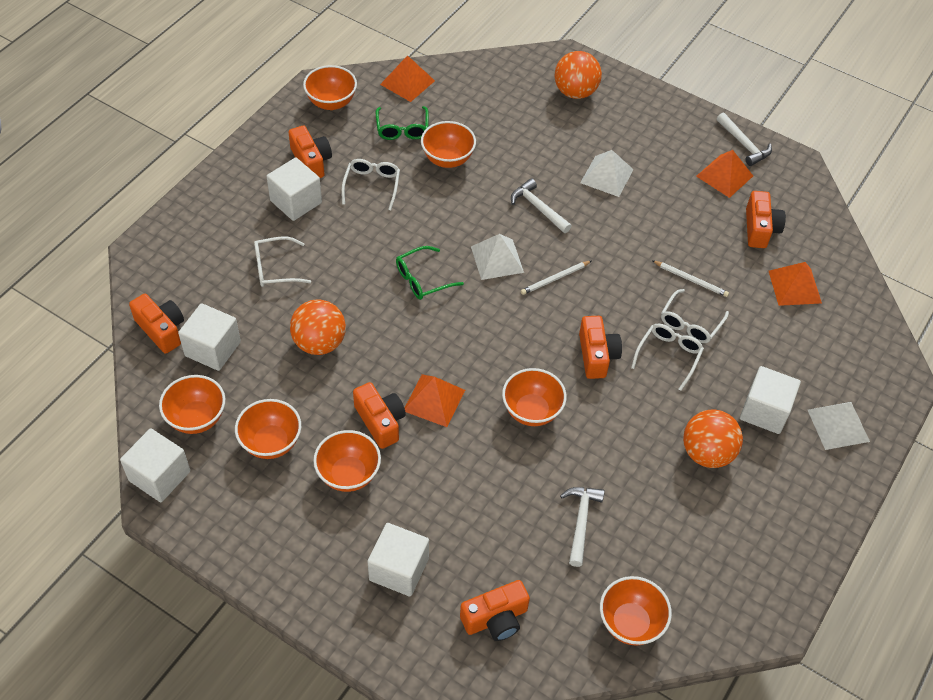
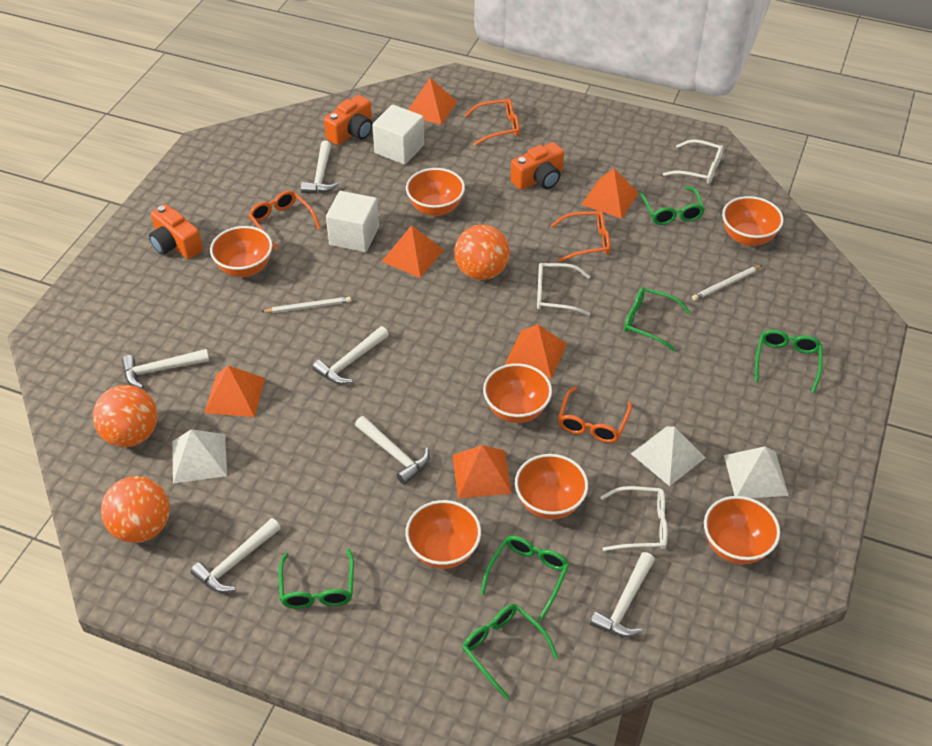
green glasses: [376,106,429,140] [396,246,464,300] = 2 -> [279,549,354,609] [462,604,558,700] [480,535,569,621] [624,287,691,351] [639,187,705,225] [755,329,823,393] = 6
orange camera: [129,294,184,354] [289,126,332,178] [353,382,406,449] [460,580,530,641] [579,316,622,379] [746,191,786,248] = 6 -> [149,204,203,259] [324,95,372,145] [511,142,564,190] = 3
orange glasses: none = 0 -> [248,191,321,250] [464,98,520,146] [551,211,610,262] [558,387,632,443] = 4
orange pyramid: [380,55,435,102] [405,374,465,427] [696,150,753,198] [769,262,822,306] = 4 -> [204,366,265,417] [381,225,444,278] [408,78,457,125] [452,445,512,499] [505,324,567,379] [581,168,639,219] = 6
white cube: [120,428,190,502] [178,303,241,371] [267,157,322,221] [368,523,429,597] [740,366,801,434] = 5 -> [326,191,379,252] [372,105,424,165] = 2
white glasses: [254,236,311,287] [341,159,400,211] [631,324,704,391] [661,289,729,343] = 4 -> [537,263,590,316] [600,486,668,551] [663,139,724,184] = 3
white hammer: [511,178,572,233] [560,487,605,567] [717,113,772,166] = 3 -> [122,349,209,389] [191,518,281,593] [301,141,339,193] [312,326,389,384] [355,416,430,485] [590,552,655,637] = 6

